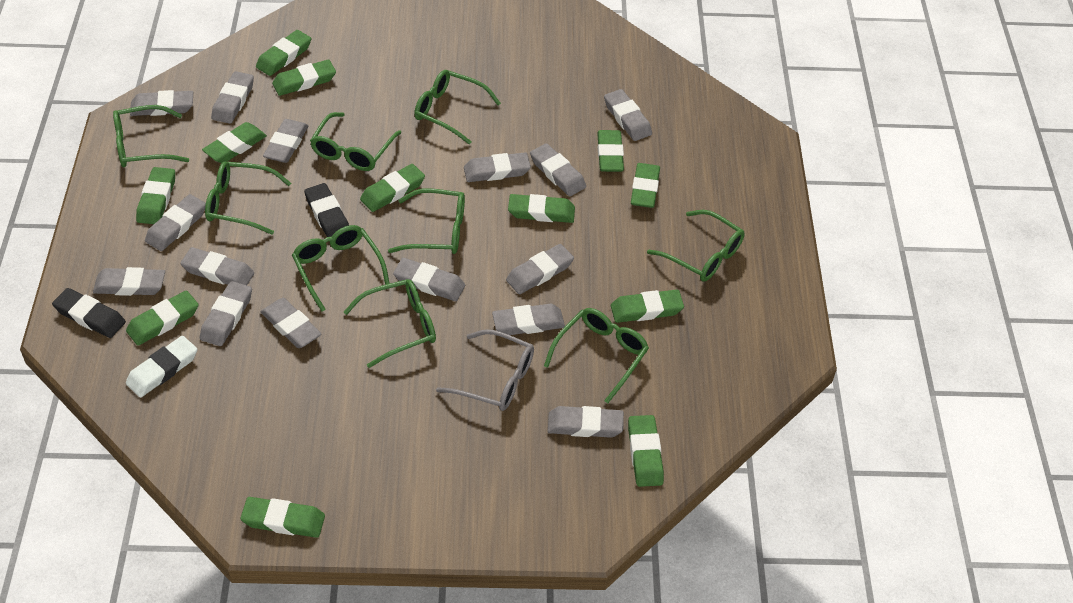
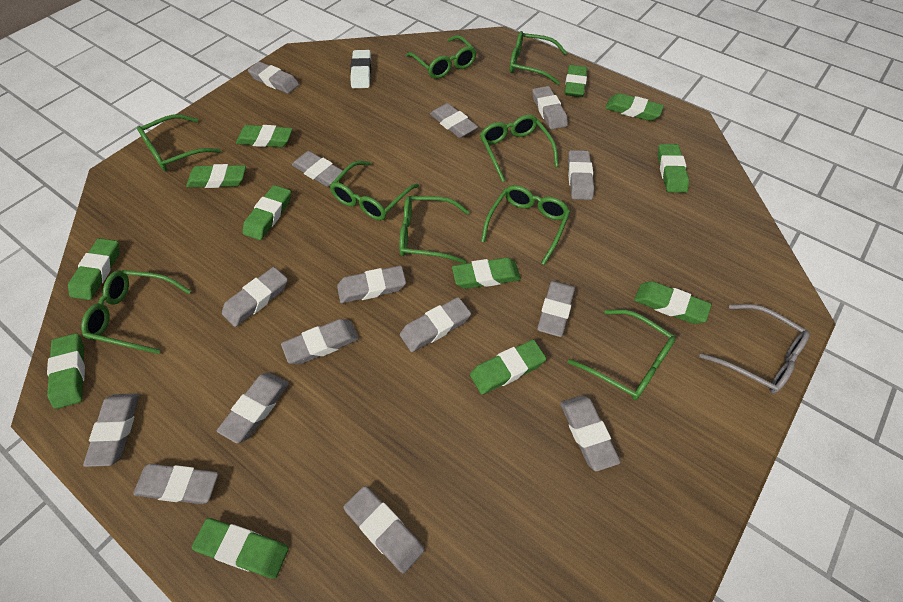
black eraser: [52,288,126,338] [304,183,349,237] = 2 -> none = 0

